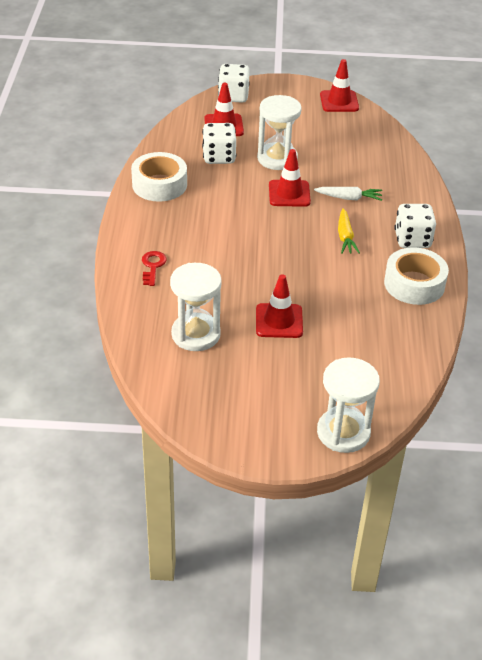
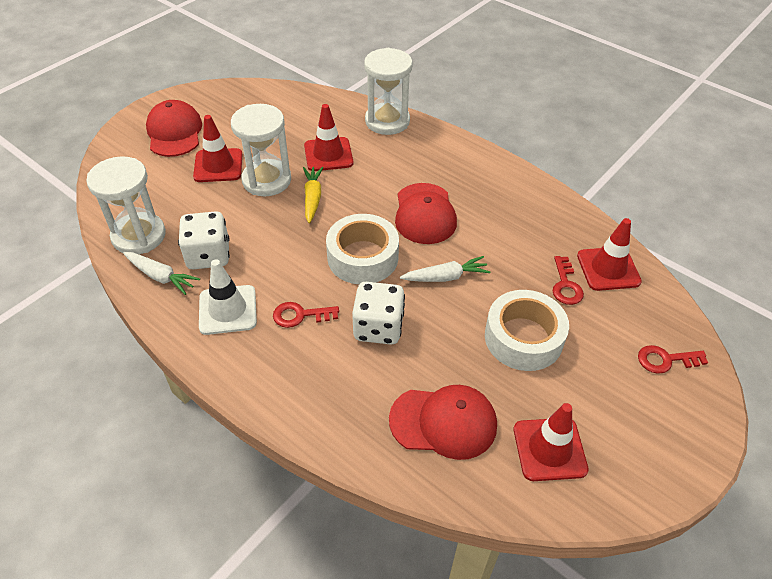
red cap: none = 0 -> [146,100,202,157] [389,385,497,460] [395,183,457,244] = 3
red key: [142,251,167,286] = 1 -> [273,302,339,328] [553,256,584,305] [638,345,708,374] = 3
white carrot: [314,187,382,201] = 1 -> [123,252,200,295] [400,256,491,282] = 2
white dice: [202,123,236,164] [218,64,250,103] [394,204,436,248] = 3 -> [178,211,230,269] [352,282,405,344] = 2
white traffic cone: none = 0 -> [199,259,257,335] = 1

